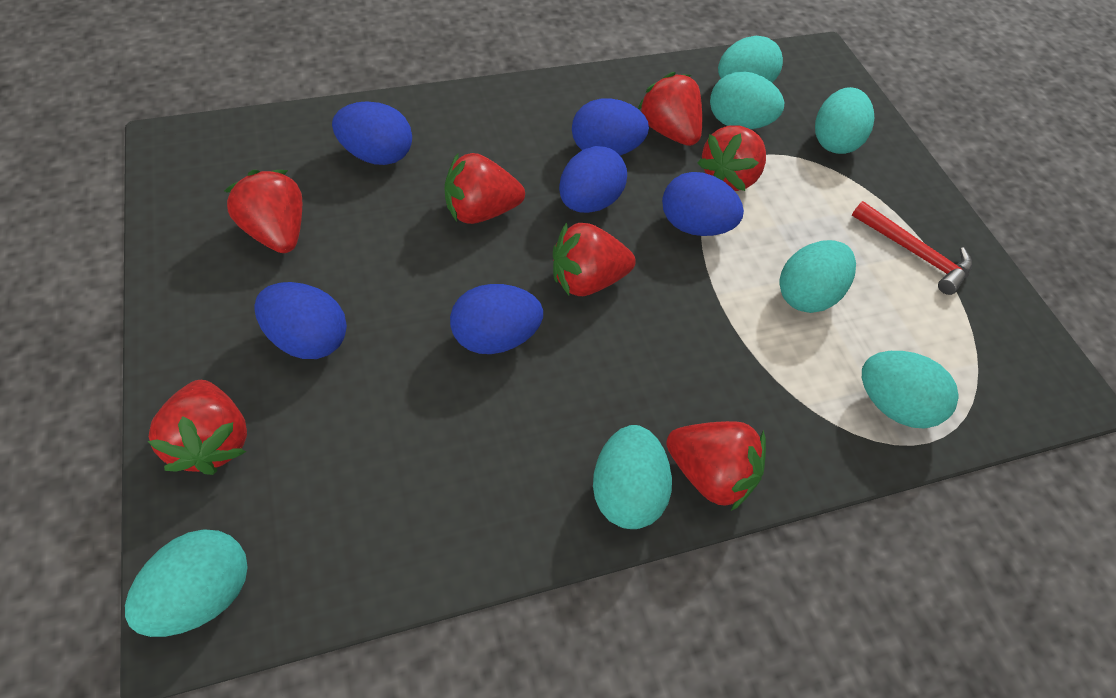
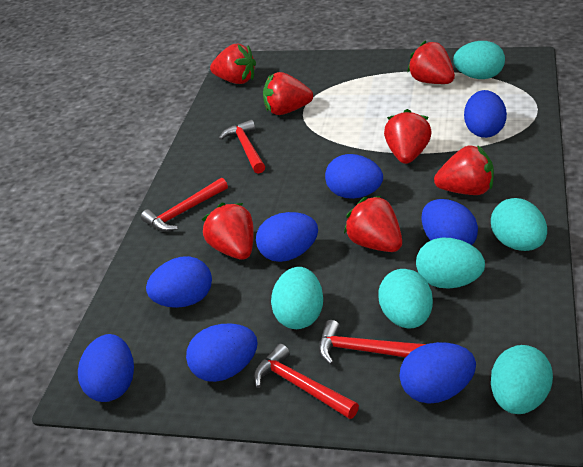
blue egg: [254,282,347,359] [332,101,412,165] [450,284,543,354] [559,146,627,213] [572,98,649,156] [662,172,744,236] = 6 -> [78,334,134,402] [146,256,212,308] [186,323,258,382] [256,212,318,262] [325,154,383,199] [399,342,476,404] [421,199,478,245] [464,90,507,138] = 8
red hammer: [852,201,972,295] = 1 -> [141,178,228,232] [219,120,265,174] [254,344,359,419] [319,320,426,365] = 4
turquoise egg: [125,529,248,637] [593,425,672,529] [710,71,784,129] [718,36,783,83] [779,240,856,313] [815,87,874,154] [862,351,959,429] = 7 -> [271,267,323,329] [378,269,433,329] [416,238,485,289] [453,41,505,79] [491,198,547,251] [491,345,553,414] = 6

